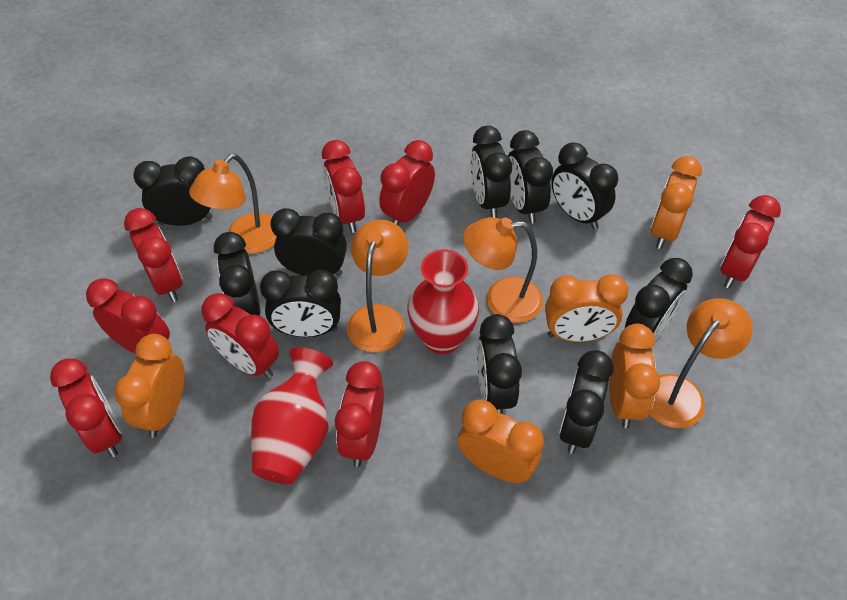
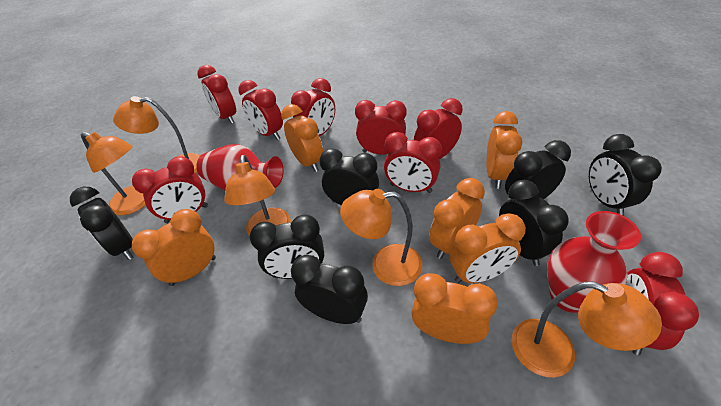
black clock: [133,156,213,226] [214,232,261,316] [260,270,341,337] [270,208,347,276] [470,126,512,218] [477,314,522,414] [508,130,553,223] [551,142,618,230] [559,350,614,454] [625,258,693,341] = 10 -> [70,187,133,260] [250,214,324,279] [291,255,368,324] [319,148,379,205] [499,180,569,266] [505,140,571,199] [589,134,662,216] = 7
orange clock: [114,334,185,438] [458,400,544,483] [545,274,628,342] [609,324,661,428] [651,156,702,249] = 5 -> [132,209,216,286] [281,104,323,172] [412,273,498,344] [429,178,485,259] [450,213,526,283] [486,111,522,189] = 6
orange lamp: [189,154,277,254] [347,220,409,353] [463,217,543,323] [649,298,753,428] = 4 -> [81,132,145,215] [113,96,201,173] [224,155,291,237] [340,189,422,286] [511,282,662,377] = 5

